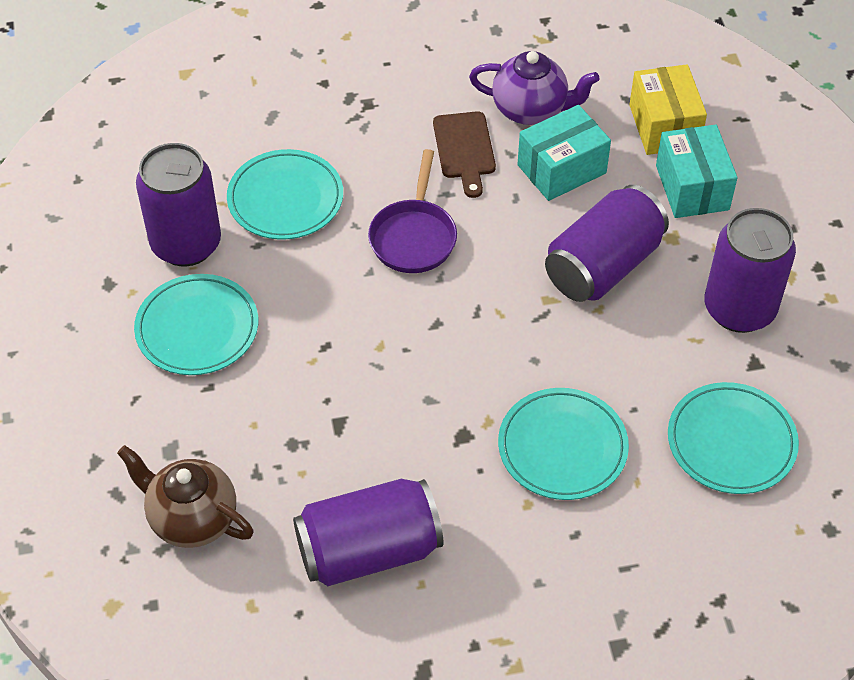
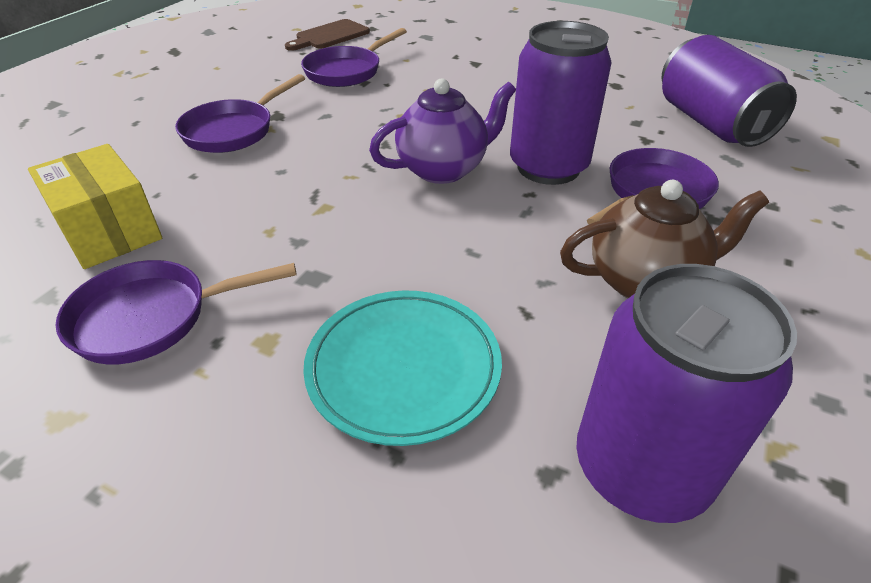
purple can: [136,143,221,266] [293,479,443,586] [545,185,669,302] [704,208,796,333] = 4 -> [510,21,612,185] [576,264,797,523] [661,35,797,147] = 3
purple pan: [368,149,457,273] = 1 -> [55,260,297,364] [175,74,305,153] [301,28,407,87] [587,148,719,224] = 4
turquoise box: [517,105,611,201] [656,125,738,218] = 2 -> none = 0
turquoise plate: [134,274,258,375] [227,149,343,240] [498,388,629,500] [668,382,799,494] = 4 -> [303,290,502,446] = 1

